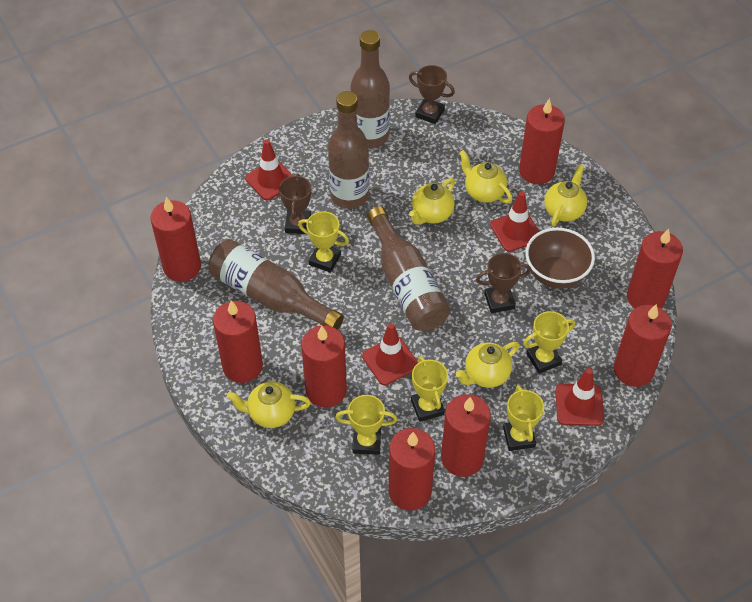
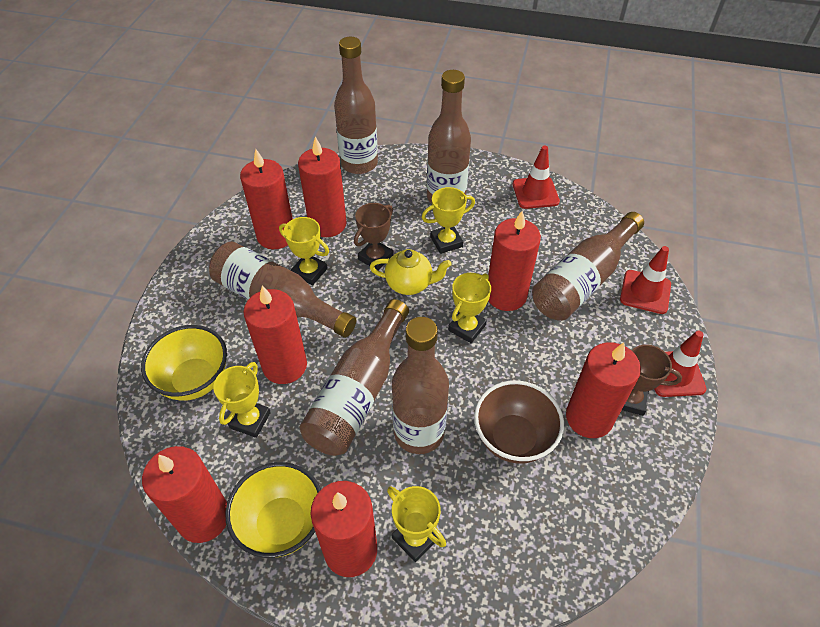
brown bottle: [208,239,344,330] [328,91,369,209] [351,30,390,148] [367,206,450,331] = 4 -> [209,241,356,338] [299,299,409,456] [334,37,378,174] [392,317,449,454] [427,70,471,204] [532,212,644,321] = 6
brown trophy: [279,174,311,234] [409,65,455,124] [476,253,531,313] = 3 -> [354,203,393,270] [622,345,682,416] = 2
red candle: [151,197,201,282] [213,300,263,383] [301,325,347,408] [388,428,435,510] [441,394,491,477] [519,98,565,184] [614,304,672,387] [627,229,683,308] = 8 -> [142,446,227,543] [240,149,293,249] [243,286,307,384] [298,136,347,237] [311,481,377,577] [488,211,541,311] [566,342,641,438] = 7
red traffic cone: [245,140,293,200] [362,323,418,385] [490,191,540,252] [555,368,604,426] = 4 -> [513,146,560,209] [620,246,671,314] [654,330,707,397] = 3
yellow bowl: none = 0 -> [141,325,227,401] [225,462,321,558] = 2
yellow teapot: [227,381,311,428] [409,178,455,225] [456,342,520,388] [459,150,512,204] [544,164,587,227] = 5 -> [370,249,452,295] = 1

